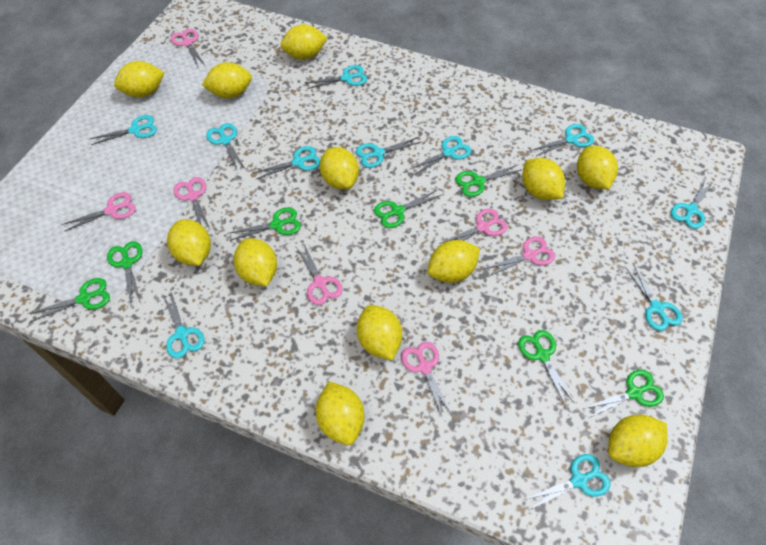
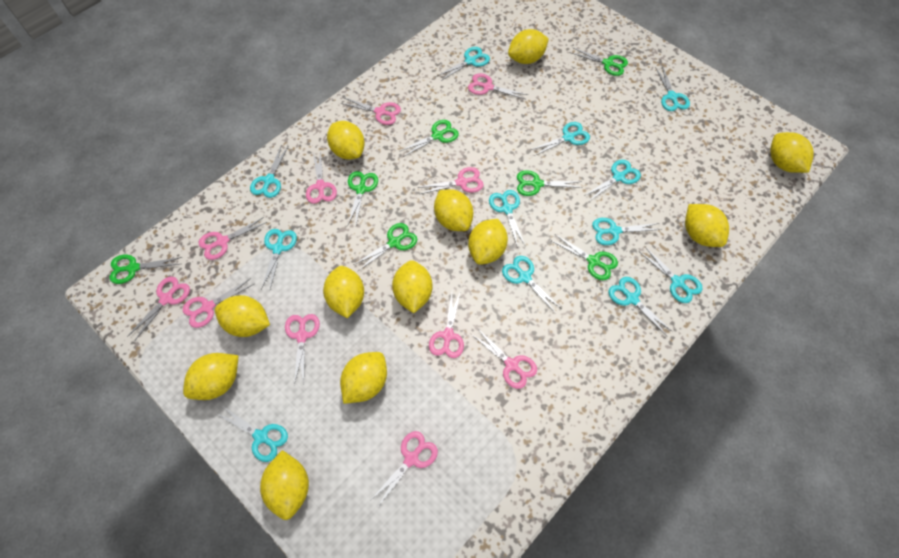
pink scissors: [61,192,136,232] [171,29,205,66] [173,177,210,229] [295,242,343,305] [401,342,452,418] [439,209,508,244] [485,236,555,277] = 7 -> [128,277,190,340] [183,278,254,328] [199,217,267,260] [285,314,320,385] [306,149,337,204] [341,97,401,125] [370,431,438,508] [417,167,484,194] [429,290,464,358] [468,73,528,99] [471,328,537,389] = 11
turquoise scissors: [90,115,157,145] [162,289,205,358] [206,123,246,171] [253,146,320,179] [307,65,367,89] [356,137,421,168] [410,136,471,175] [523,454,611,511] [533,124,594,156] [625,263,683,331] [671,178,714,229] = 11 -> [217,405,288,462] [250,147,288,198] [261,229,297,289] [437,47,490,81] [489,190,525,248] [502,256,562,314] [531,122,590,156] [584,160,641,201] [592,218,662,245] [609,277,673,336] [640,247,702,303] [655,66,690,111] = 12

